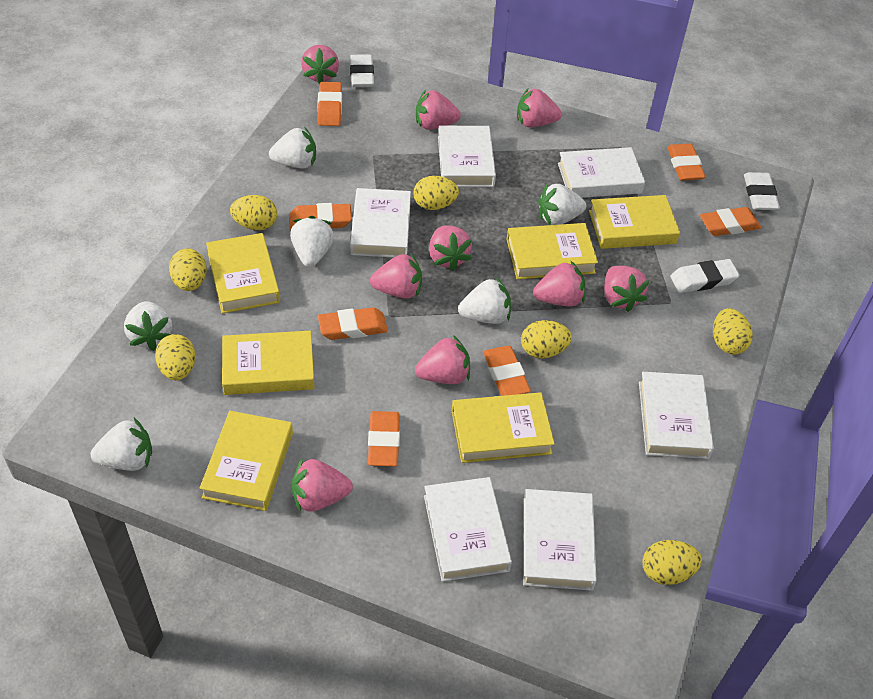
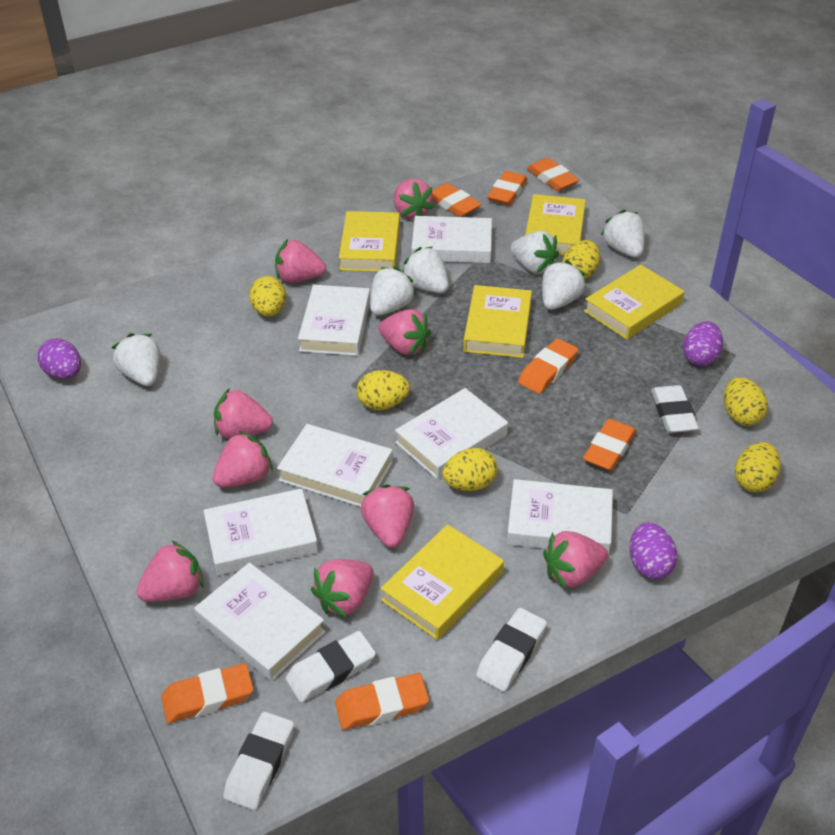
purple egg: none = 0 -> [37,338,81,379] [629,522,677,580] [683,321,723,366] = 3
white book: [350,188,411,258] [424,477,512,582] [438,126,496,187] [523,489,596,591] [558,147,645,198] [639,372,714,459] = 6 -> [194,562,325,681] [203,488,318,576] [277,424,393,507] [298,285,370,356] [395,388,508,479] [412,216,492,263] [507,479,613,555] = 7
white eraser: [350,55,374,87] [670,259,740,293] [744,172,780,210] = 3 -> [223,712,294,810] [285,631,376,702] [476,608,547,692] [651,385,699,433] = 4
yellow book: [199,411,293,511] [206,233,280,314] [222,331,315,395] [452,392,555,463] [506,223,598,279] [589,195,680,249] = 6 -> [339,211,400,272] [380,524,504,640] [463,285,532,358] [525,194,586,255] [584,265,684,340] = 5
yellow egg: [155,334,196,380] [169,248,207,291] [230,195,277,230] [413,176,459,210] [521,320,572,358] [642,540,702,585] [713,308,753,355] = 7 -> [249,276,286,317] [357,370,410,410] [442,448,497,491] [562,240,600,279] [724,377,768,426] [734,442,781,492] = 6

